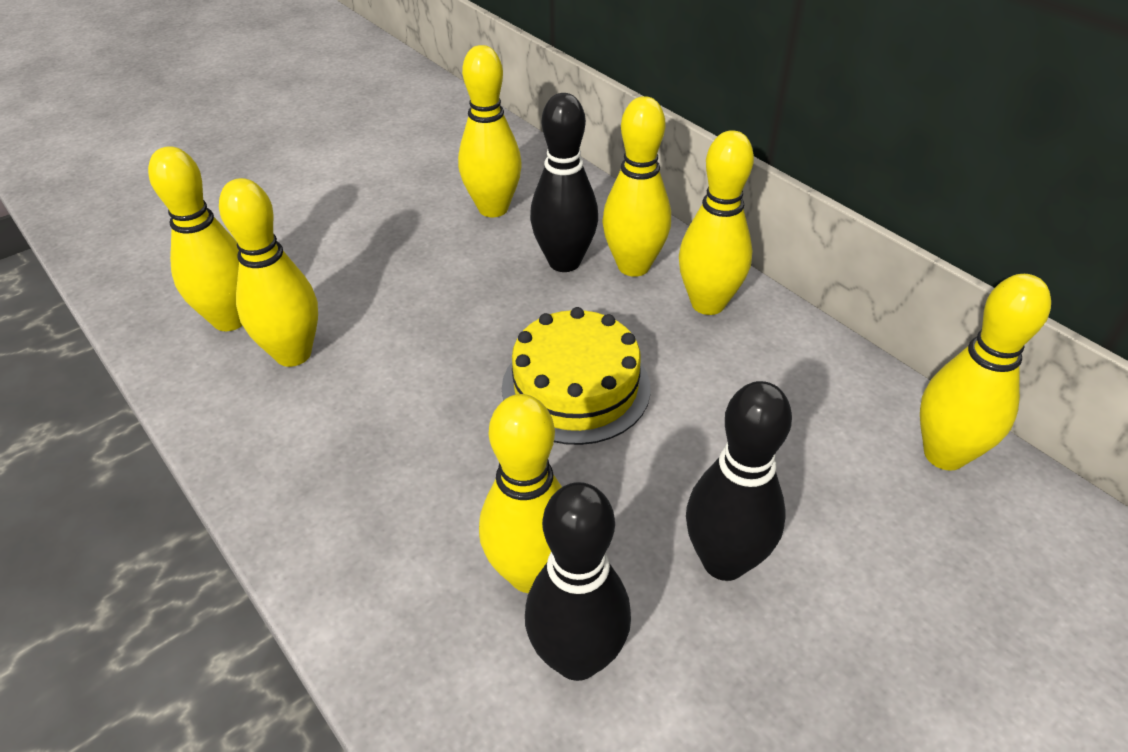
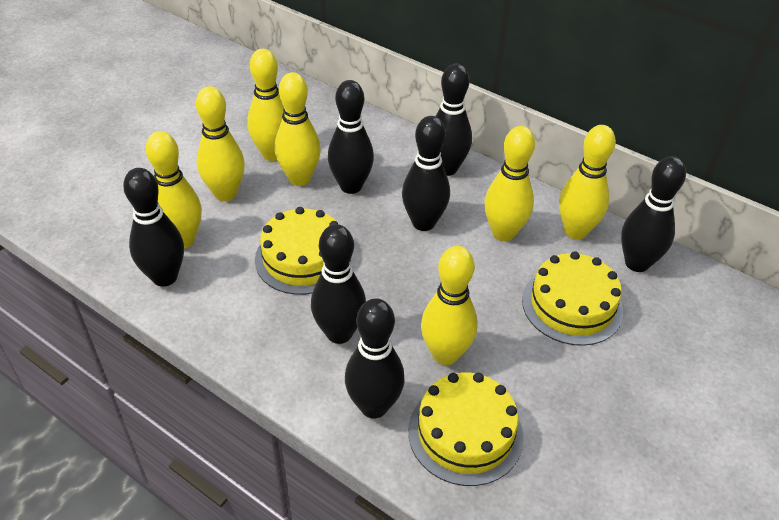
black bowling pin: [525,482,631,681] [530,93,598,272] [686,381,792,581] = 3 -> [123,168,184,286] [311,224,366,344] [328,80,374,194] [345,298,405,418] [402,116,450,231] [436,64,472,176] [621,156,686,272] = 7
yellow cake: [502,307,650,445] = 1 -> [255,207,351,295] [408,372,524,486] [522,251,623,346] = 3

